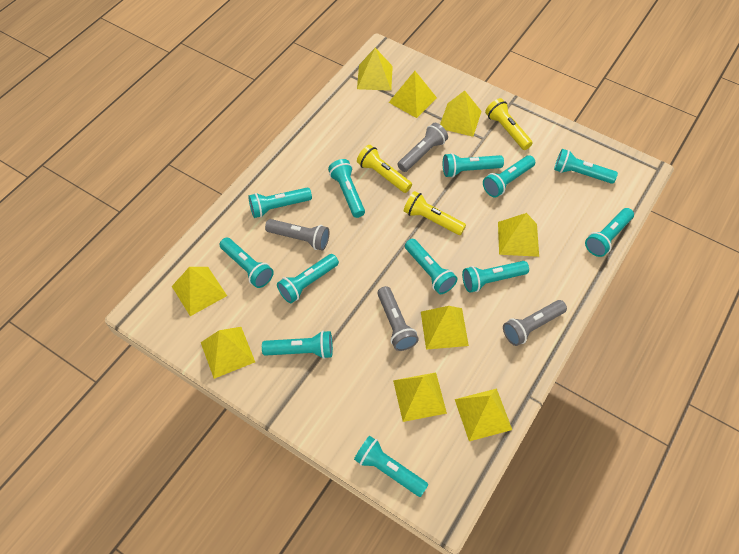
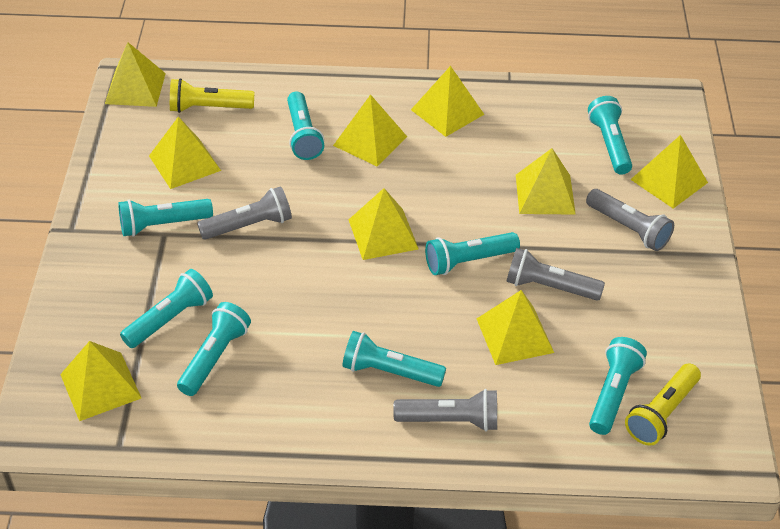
turquoise flashlight: [220,237,274,288] [248,188,312,218] [262,331,333,359] [277,254,339,303] [328,159,365,218] [354,436,429,497] [405,239,457,294] [443,153,504,178] [462,261,529,293] [483,155,535,198] [554,149,618,184] [585,208,634,257] = 12 -> [118,199,213,237] [120,269,213,348] [177,302,251,396] [287,91,324,160] [342,331,446,387] [425,232,520,275] [588,96,632,175] [589,337,647,435] = 8
yellow flashlight: [357,145,412,193] [404,191,466,235] [485,98,533,150] = 3 -> [170,78,254,113] [625,363,701,446] = 2

